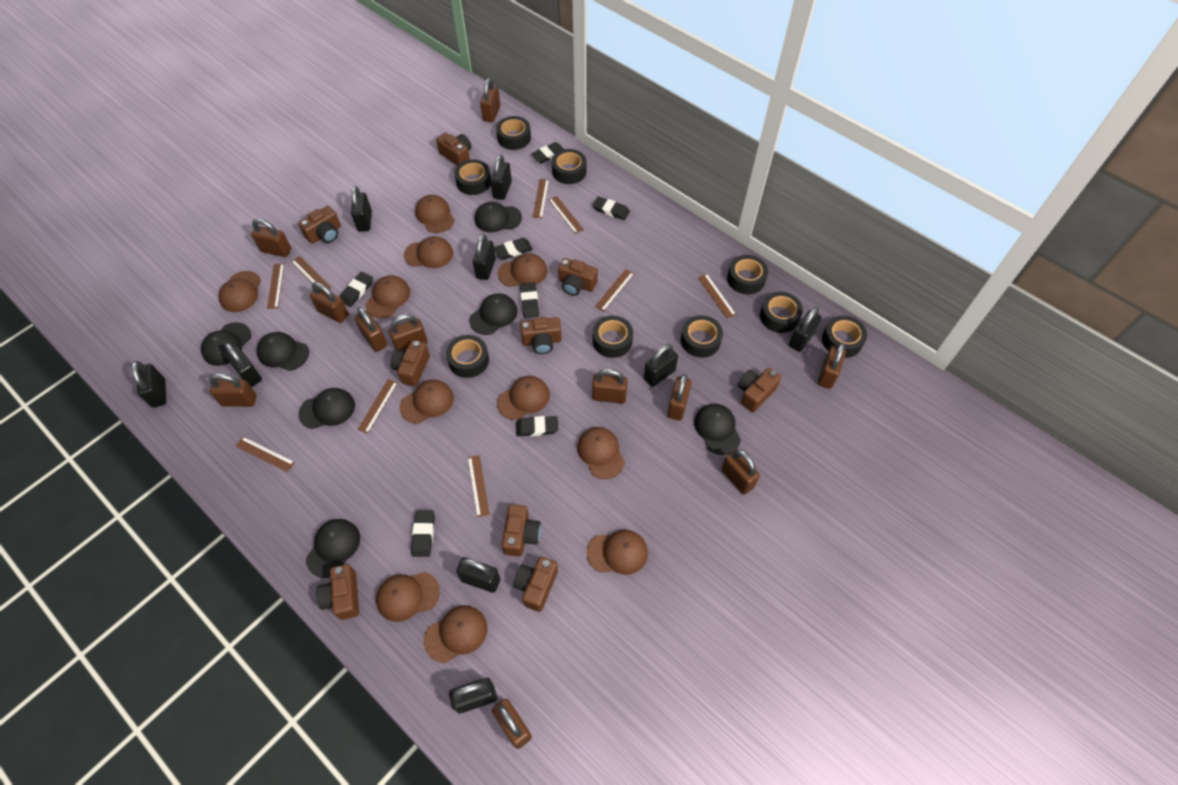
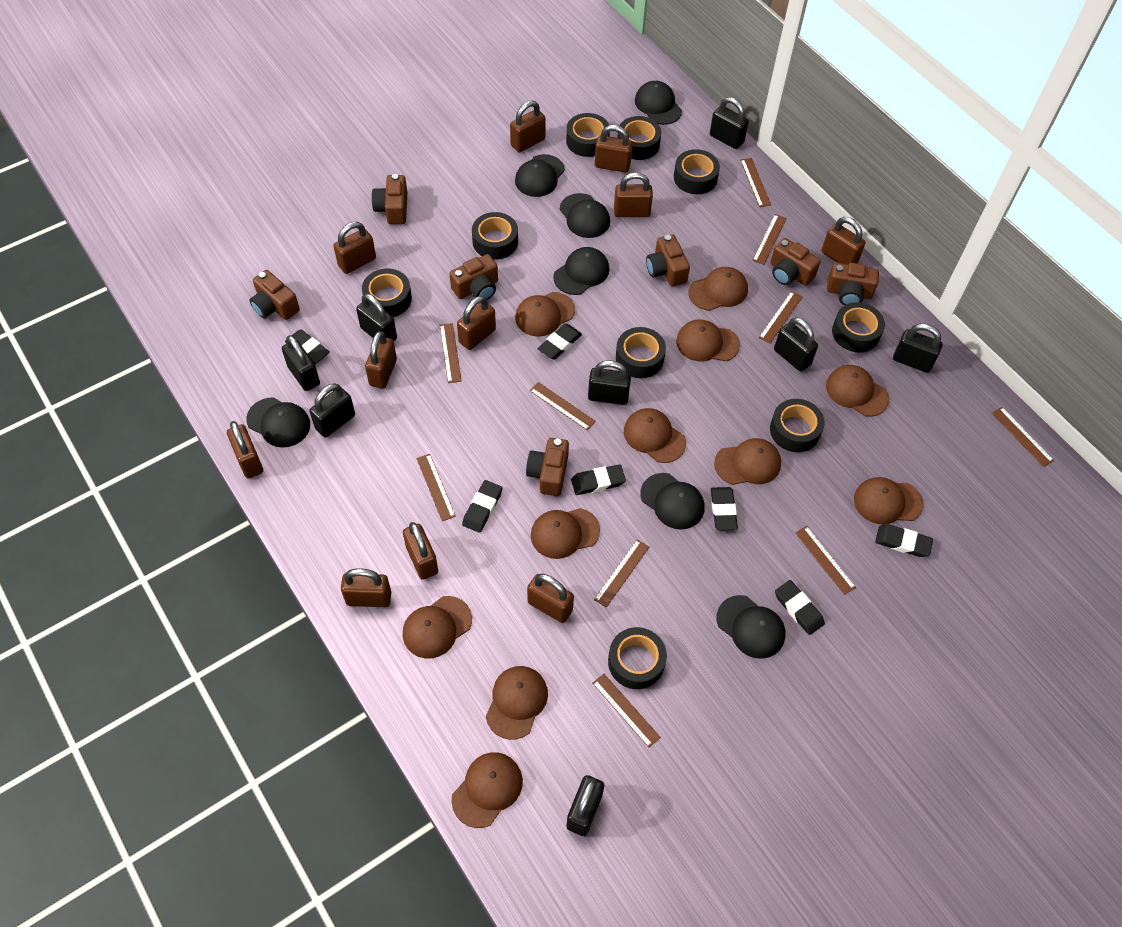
black padlock: [131,361,166,408] [224,343,262,387] [351,186,372,231] [449,678,497,714] [456,557,500,593] [473,234,496,280] [490,154,512,200] [644,344,678,387] [789,307,822,352] = 9 -> [282,335,320,391] [310,384,355,437] [356,293,397,341] [566,775,604,836] [588,360,631,405] [710,97,749,149] [774,317,818,372] [893,324,943,373] = 8
brown camera: [298,206,341,244] [316,564,359,620] [390,340,430,387] [436,132,472,166] [502,504,541,556] [513,557,558,612] [520,317,562,354] [558,258,598,296] [738,368,781,412] = 9 -> [249,270,300,320] [371,174,407,224] [450,254,498,300] [526,438,569,496] [646,234,690,287] [770,238,821,286] [827,263,879,306] = 7
brown ruler: [236,437,295,472] [267,263,284,309] [291,256,331,289] [358,379,398,434] [468,455,490,517] [533,179,549,218] [549,196,584,234] [595,269,634,312] [698,274,736,318] = 9 -> [416,454,456,521] [440,323,462,383] [530,382,596,430] [592,674,661,748] [594,539,649,608] [740,158,771,207] [752,214,787,265] [759,291,803,344] [795,526,856,595] [992,407,1054,467] = 10

